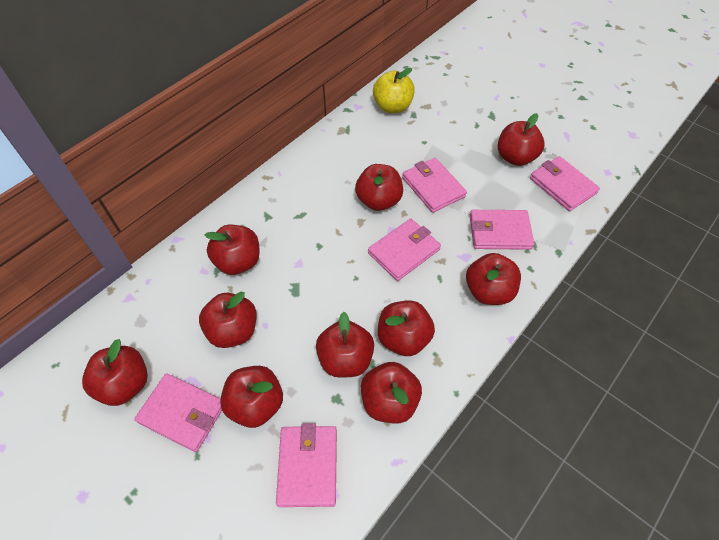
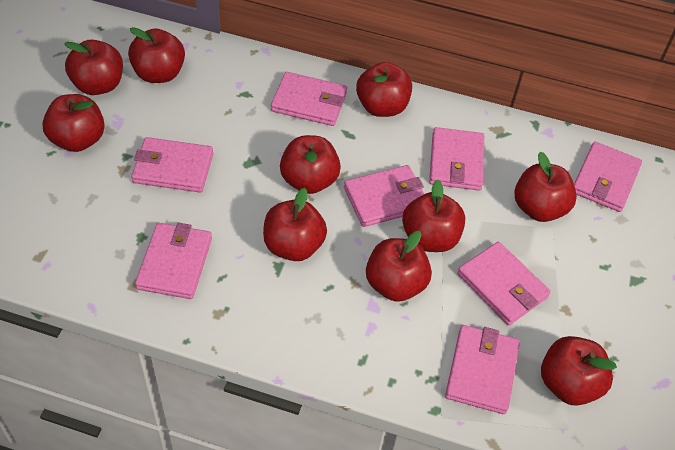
pink wallet: [134,373,222,452] [276,423,337,507] [368,219,441,281] [402,158,467,213] [470,210,534,250] [530,156,600,211] = 6 -> [131,137,213,193] [135,223,212,299] [271,72,347,126] [344,165,424,227] [429,127,484,191] [445,325,520,414] [457,242,551,325] [574,142,642,212] = 8
yellow apple: [373,68,415,113] = 1 -> none = 0

